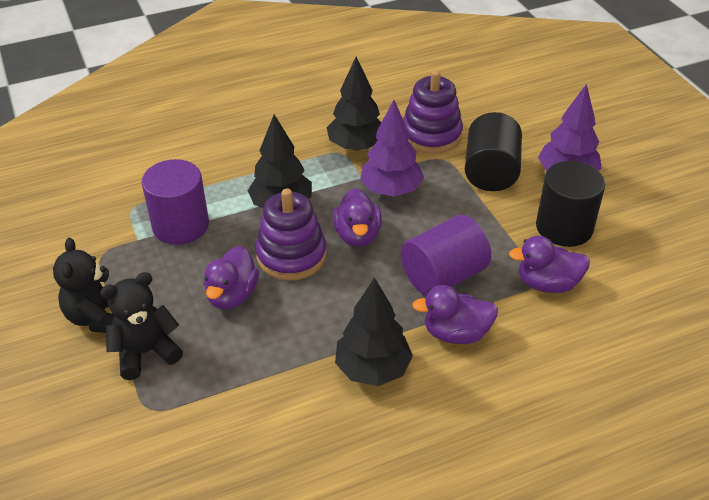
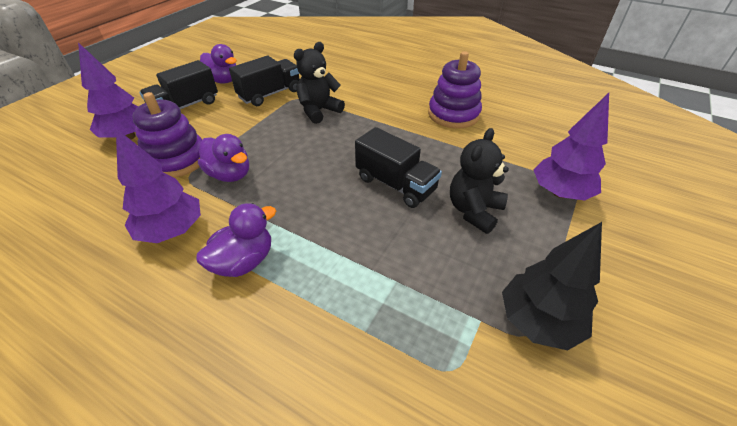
black cylinder: [465,112,522,191] [536,161,605,247] = 2 -> none = 0
black tree: [248,114,312,208] [326,57,381,151] [335,277,413,386] = 3 -> [502,222,602,350] = 1
black truck: none = 0 -> [139,60,218,109] [229,56,300,106] [355,127,442,208] = 3
purple cylinder: [142,159,209,245] [401,215,491,296] = 2 -> none = 0
purple duck: [204,246,259,309] [333,188,382,247] [412,285,498,344] [509,236,590,293] = 4 -> [196,203,276,277] [198,134,249,182] [200,44,237,83] = 3
purple tree: [360,100,424,197] [538,84,602,171] = 2 -> [78,42,139,140] [116,128,201,243] [534,93,609,201] = 3

